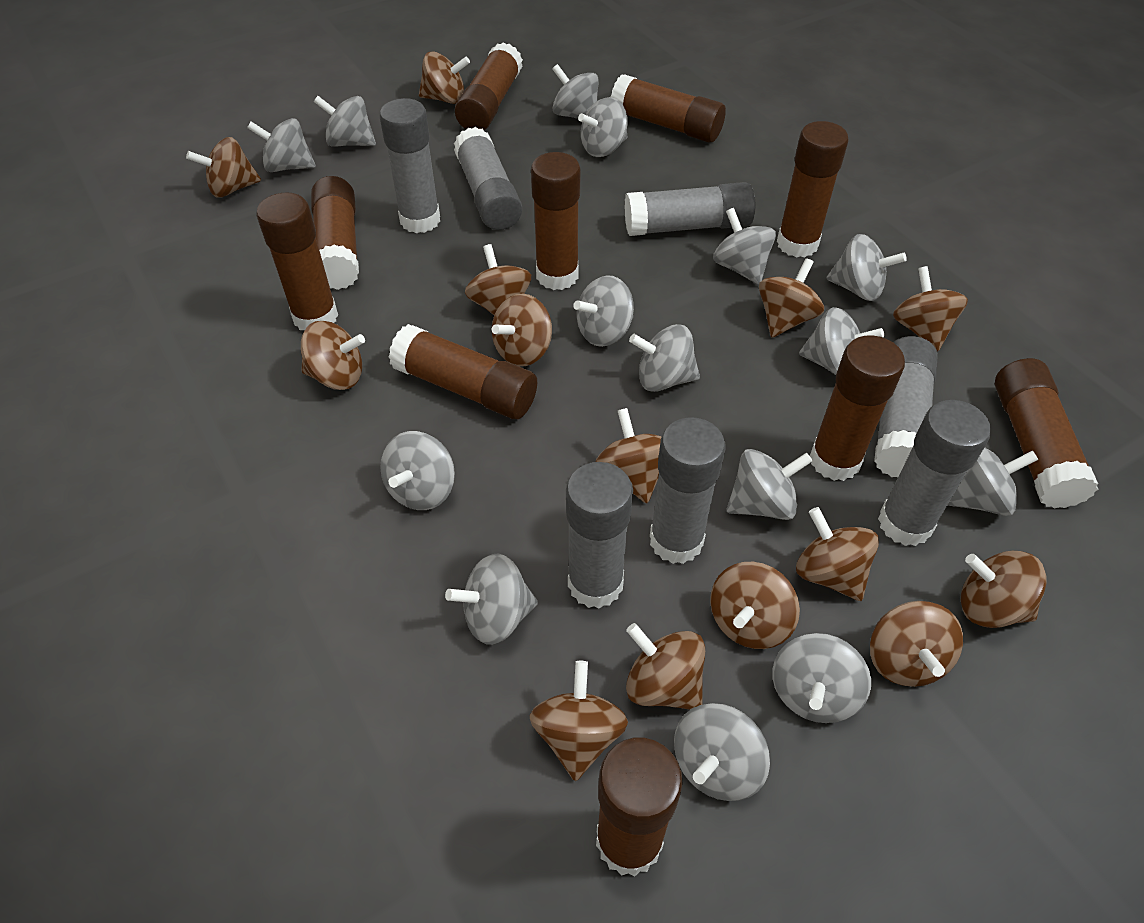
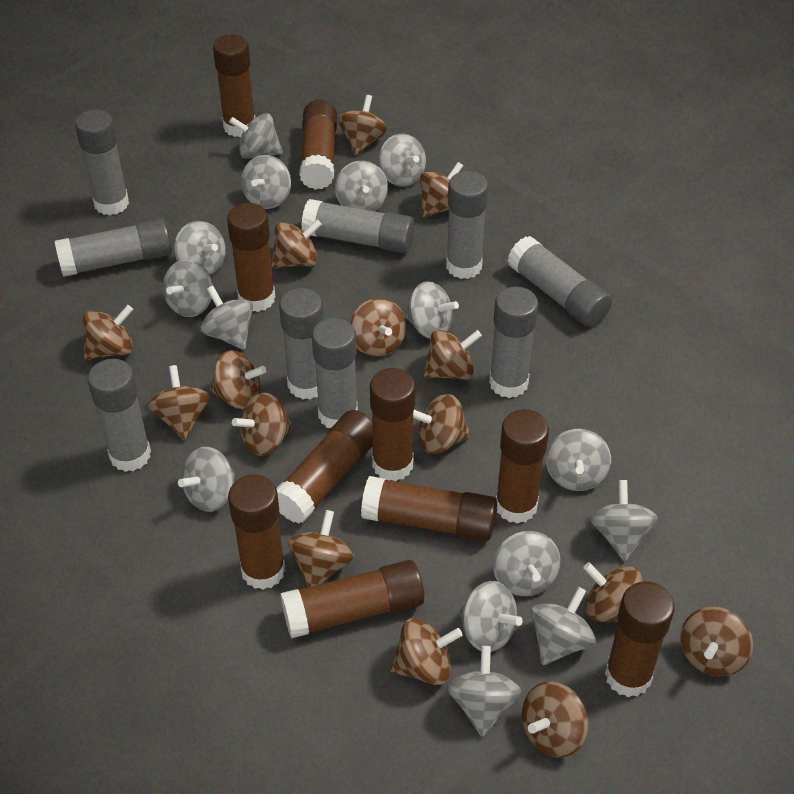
brown spinning top: [186,137,261,198] [301,321,365,390] [419,52,470,104] [465,244,531,315] [492,294,552,366] [530,661,628,781] [596,408,662,503] [626,623,705,710] [710,562,800,649] [759,258,824,337] [796,507,879,601] [870,601,963,687] [893,266,968,352] [961,551,1047,628] = 14 -> [83,305,133,360] [147,365,210,440] [210,350,266,409] [232,393,293,456] [271,220,322,268] [288,510,354,587] [338,95,387,155] [350,298,406,357] [390,619,463,685] [413,394,471,454] [420,162,463,217] [423,330,482,380] [522,682,589,757] [583,562,642,622] [680,607,753,676] = 15
grey glue stick: [379,98,440,233] [454,127,522,230] [566,462,633,609] [624,182,755,236] [650,417,726,564] [874,336,938,477] [878,400,991,546] = 7 -> [55,219,172,277] [75,109,129,215] [88,359,151,472] [279,288,324,399] [301,199,414,253] [312,318,358,428] [446,171,488,279] [489,287,539,398] [508,236,612,327] = 9

